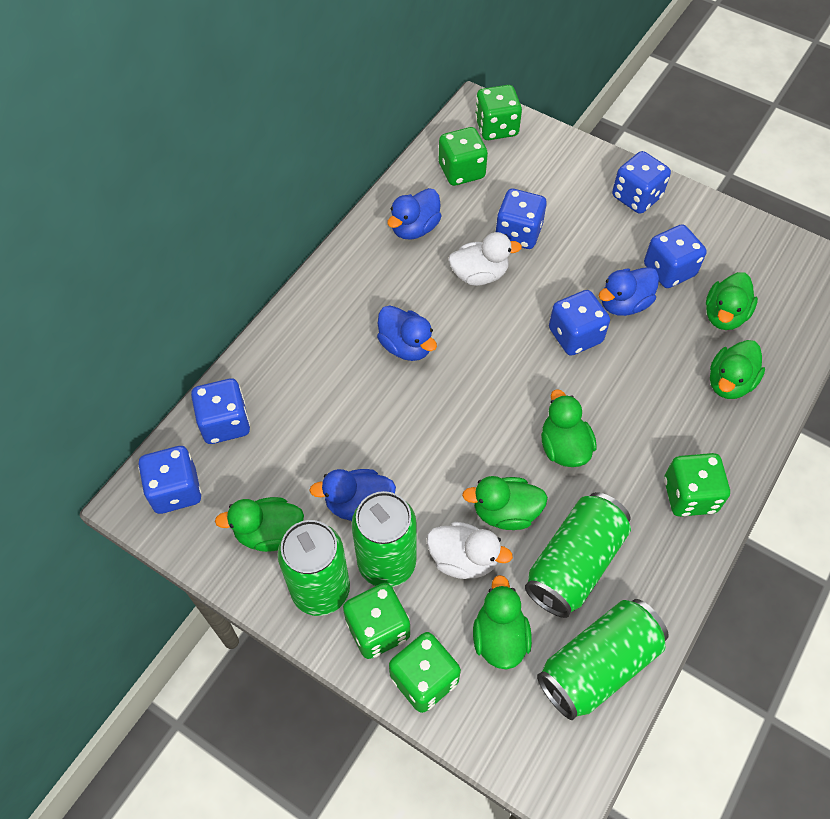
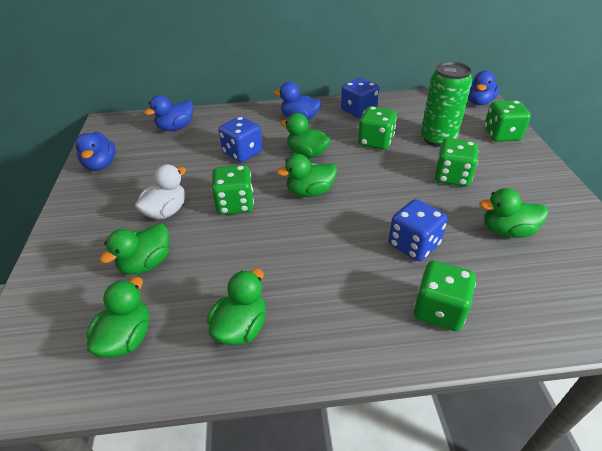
blue dice: [138,446,202,514] [191,379,250,444] [495,189,547,249] [549,290,610,355] [612,151,671,214] [644,224,707,288] = 6 -> [219,116,263,162] [341,78,379,118] [389,199,448,261] = 3
green can: [278,520,350,616] [351,491,417,587] [525,492,631,618] [537,599,669,720] = 4 -> [421,62,472,147] = 1
white duck: [427,522,513,579] [448,232,522,286] = 2 -> [135,164,186,219] = 1

